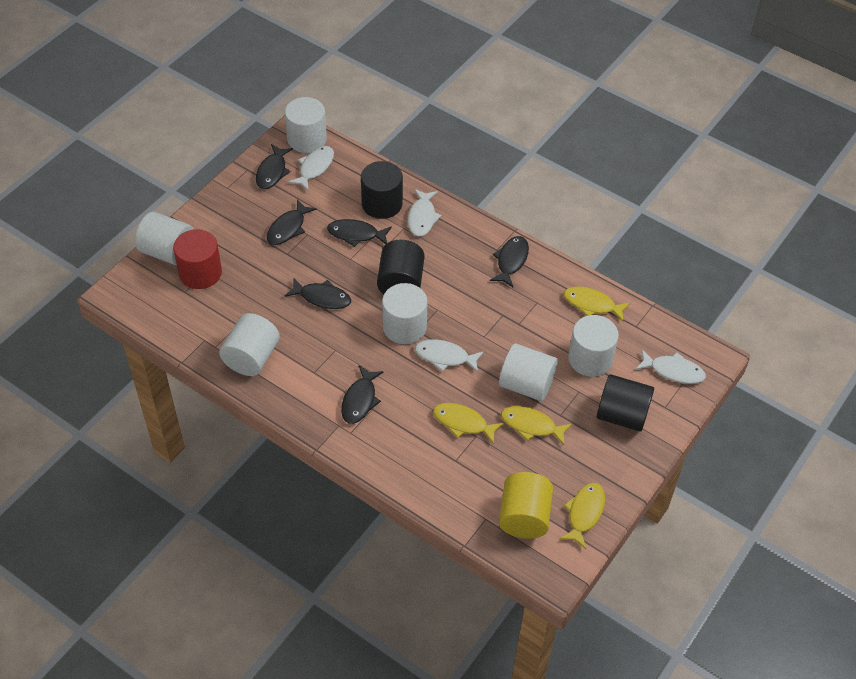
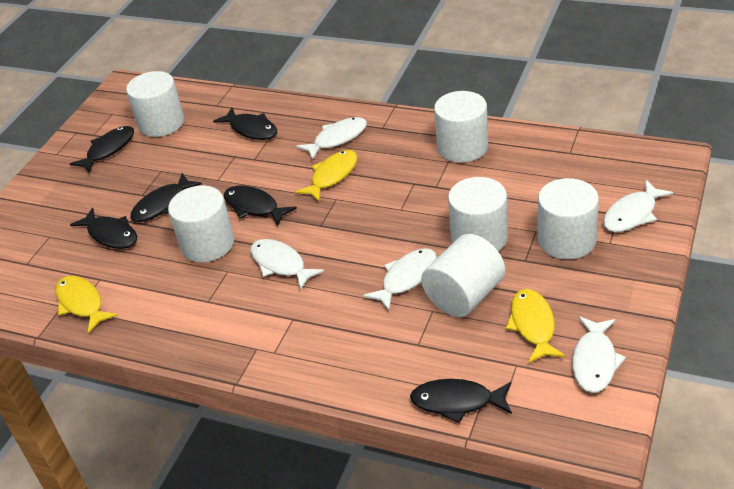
black cylinder: [361,161,403,219] [377,240,425,294] [597,374,654,432] = 3 -> none = 0
red cylinder: [173,229,222,289] = 1 -> none = 0
white fish: [288,146,334,190] [408,189,441,237] [415,340,484,372] [636,349,706,384] = 4 -> [250,239,324,290] [296,117,367,160] [363,248,437,311] [572,316,626,393] [603,180,673,232] = 5
yellow cylinder: [499,472,553,539] = 1 -> none = 0
yellow fish: [433,403,504,444] [501,406,572,445] [559,483,605,549] [564,286,630,321] = 4 -> [55,276,118,333] [295,150,358,201] [506,289,565,363] = 3

